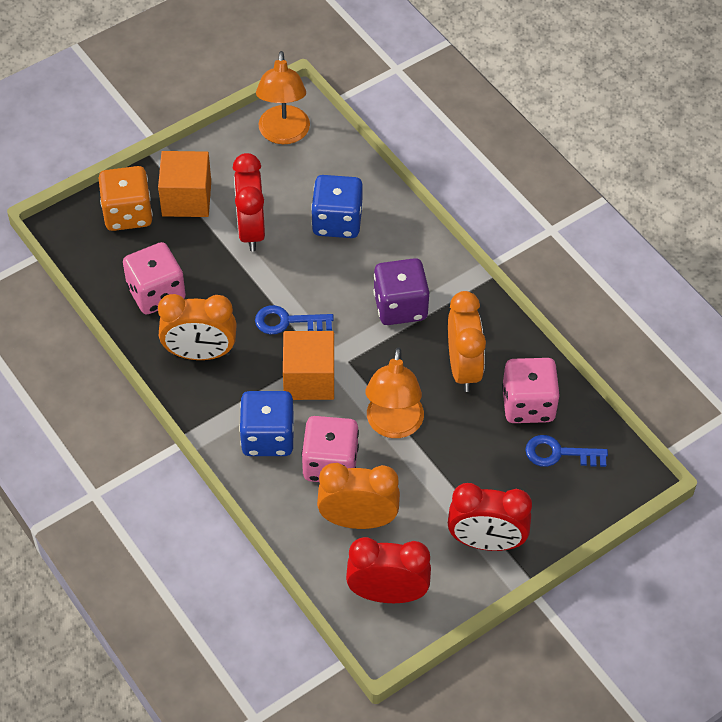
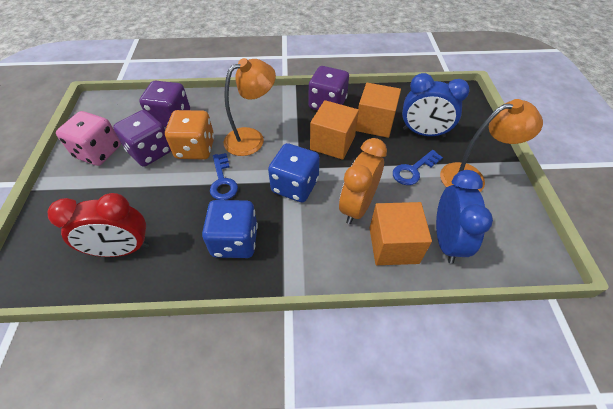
blue clock: none = 0 -> [402,73,470,137] [436,170,493,264] = 2
orange clock: [158,294,237,360] [317,463,400,529] [448,291,486,392] = 3 -> [339,138,387,224] = 1
orange cube: [158,151,211,217] [283,331,334,400] = 2 -> [310,100,359,160] [356,83,401,138] [369,202,432,265] = 3
pink dice: [123,242,186,315] [302,416,359,482] [502,358,560,423] = 3 -> [56,111,121,166] = 1
purple dice: [373,258,429,325] = 1 -> [113,110,171,167] [139,81,190,128] [309,66,349,110] = 3
red clock: [233,153,265,251] [346,537,431,603] [448,483,532,551] = 3 -> [48,193,149,257] = 1

